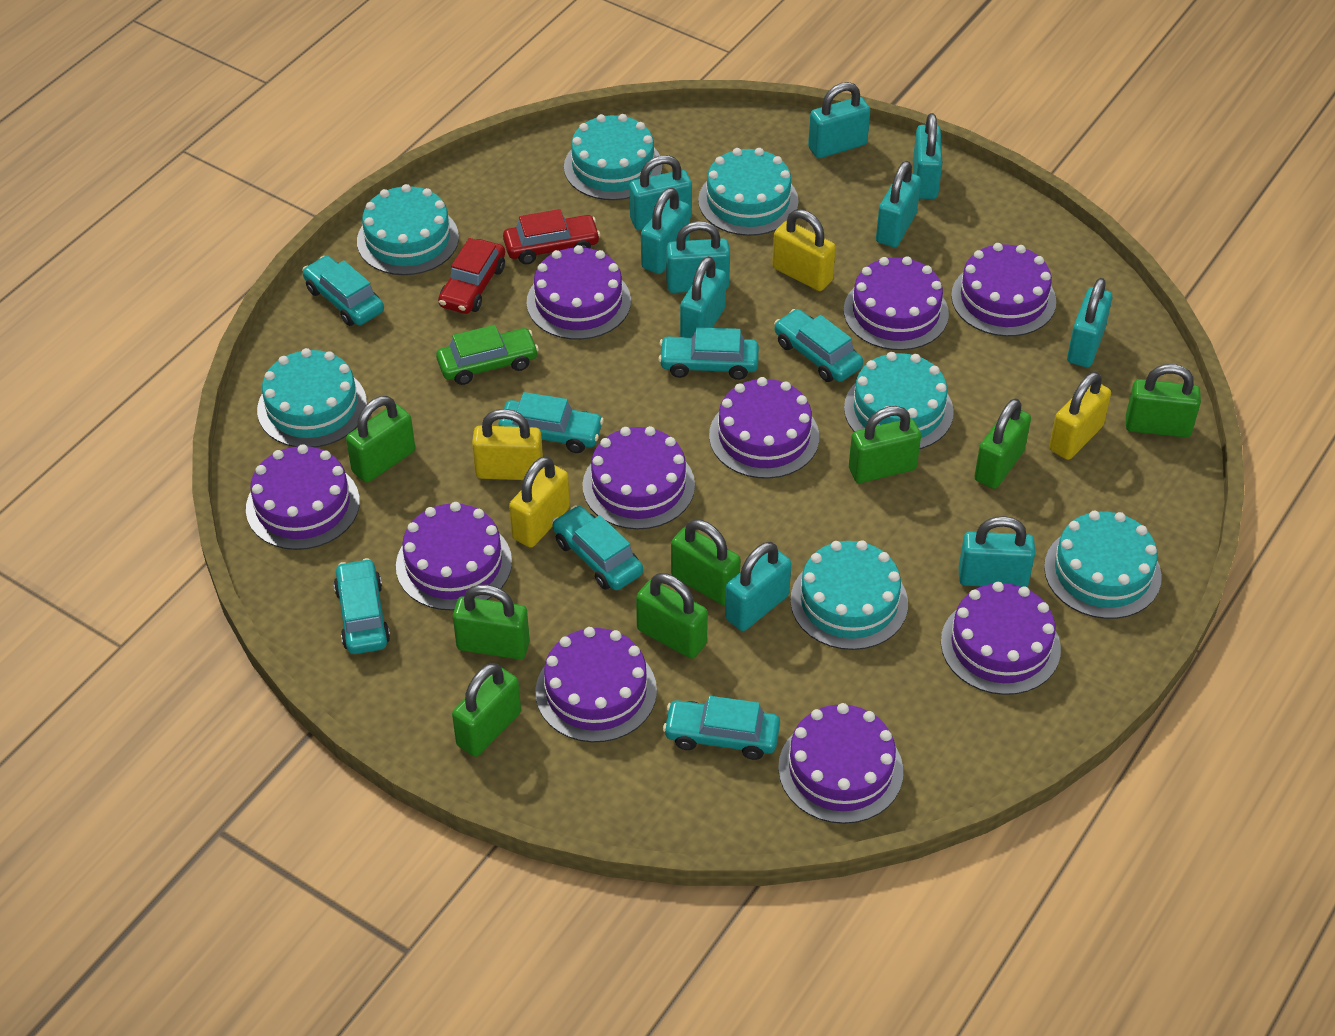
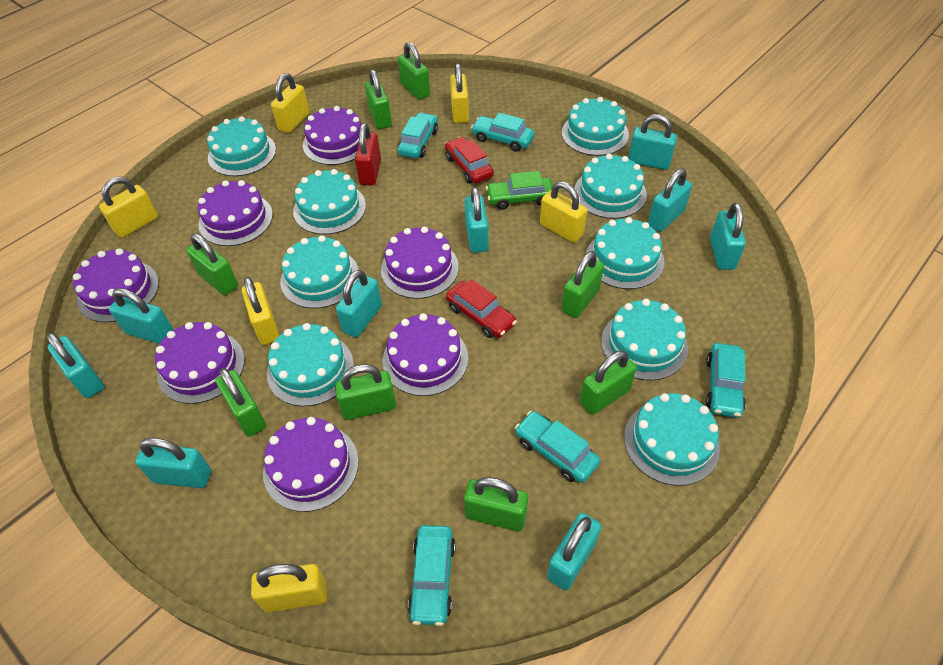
purple cake: [246,444,360,550] [396,502,512,610] [527,245,631,340] [536,627,657,742] [582,426,695,530] [709,377,819,479] [778,703,903,824] [844,256,949,350] [941,582,1061,695] [951,243,1056,337] = 10 -> [73,249,159,322] [155,322,245,404] [198,180,273,246] [263,417,359,512] [303,106,361,165] [381,226,459,299] [383,313,468,396] = 7
red padlock: none = 0 -> [355,123,381,185] = 1
turquoise cake: [257,348,367,447] [357,184,459,275] [564,114,663,200] [698,148,799,236] [790,540,908,650] [844,352,954,449] [1044,511,1162,619] = 7 -> [207,116,276,176] [267,323,354,407] [280,235,359,309] [293,169,366,235] [562,97,629,156] [574,154,647,219] [586,217,664,289] [601,299,688,381] [624,393,720,486] = 9
turquoise car: [302,256,384,326] [334,558,390,654] [499,392,604,453] [552,505,643,590] [658,327,759,380] [663,696,780,760] [774,309,863,382] = 7 -> [398,112,438,158] [408,525,456,626] [471,113,535,151] [515,411,600,483] [706,343,746,418] = 5
turquoise padlock: [629,155,692,230] [641,188,690,274] [666,221,730,293] [680,256,726,337] [725,542,791,631] [808,82,870,158] [876,161,921,247] [913,113,942,199] [959,516,1035,587] [1067,278,1112,367] = 10 -> [47,332,104,398] [109,288,174,344] [136,438,211,488] [336,270,382,337] [465,187,489,253] [547,513,601,590] [628,114,677,170] [648,169,692,232] [710,203,746,270] = 9
yellow padlock: [472,409,543,480] [509,456,570,548] [772,209,836,291] [1049,372,1111,460] = 4 -> [99,177,158,238] [242,277,280,345] [251,564,327,612] [271,73,310,133] [450,63,469,123] [540,181,587,243] = 6

